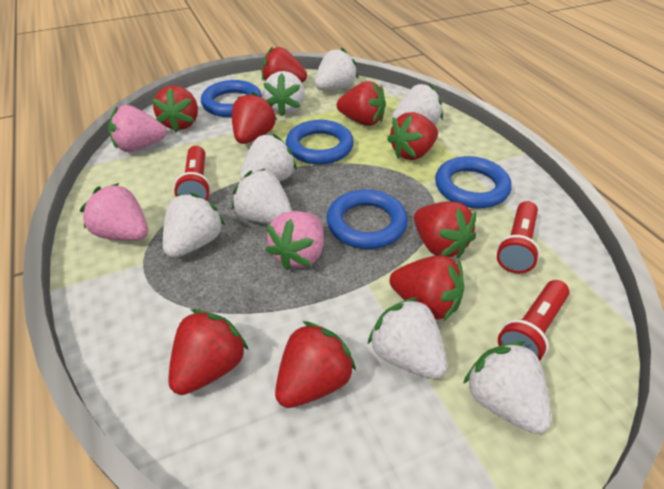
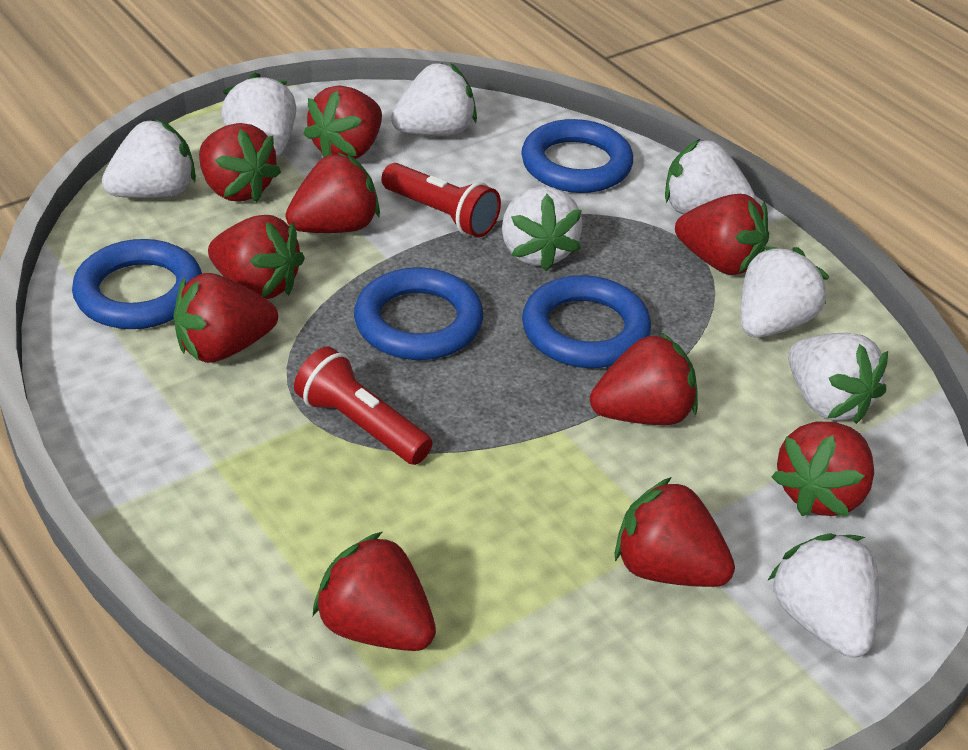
pink strawberry: [80,183,148,241] [108,105,167,152] [266,211,324,270] = 3 -> none = 0
red flashlight: [174,146,211,201] [497,201,540,273] [498,280,569,361] = 3 -> [294,347,433,465] [381,163,501,237] = 2
red strawberry: [152,86,198,132] [168,309,248,395] [232,92,277,144] [262,47,307,82] [275,321,356,408] [337,81,386,126] [387,112,438,160] [390,255,464,322] [414,201,476,259] = 9 -> [173,273,278,363] [199,123,281,202] [208,215,305,299] [285,153,380,233] [303,85,382,159] [313,532,436,651] [590,333,698,425] [615,477,735,587] [675,194,769,275] [771,422,874,517] = 10

